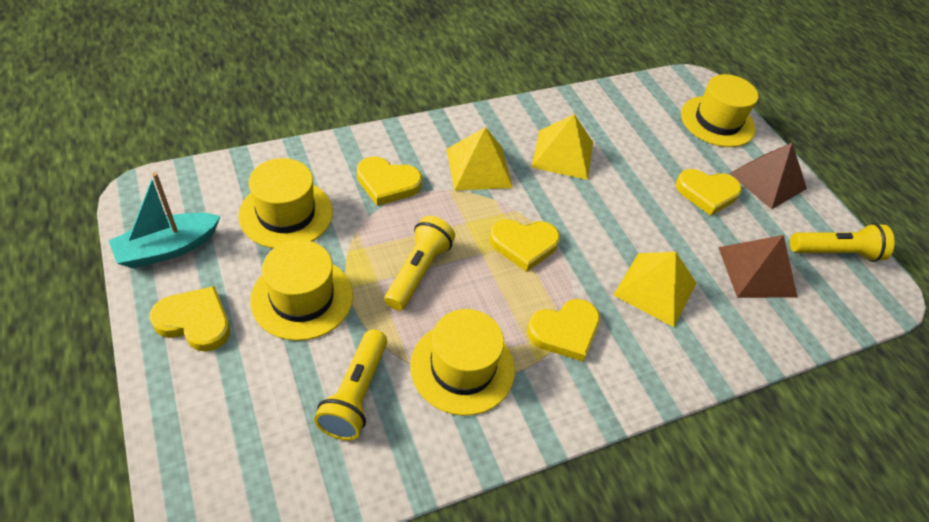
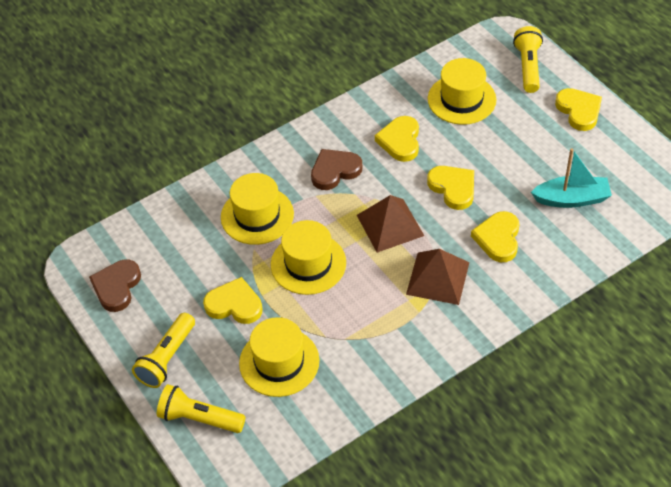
brown heart: none = 0 -> [89,259,141,312] [311,149,362,190] = 2
yellow pyramid: [446,127,513,191] [531,114,593,180] [614,252,696,327] = 3 -> none = 0

